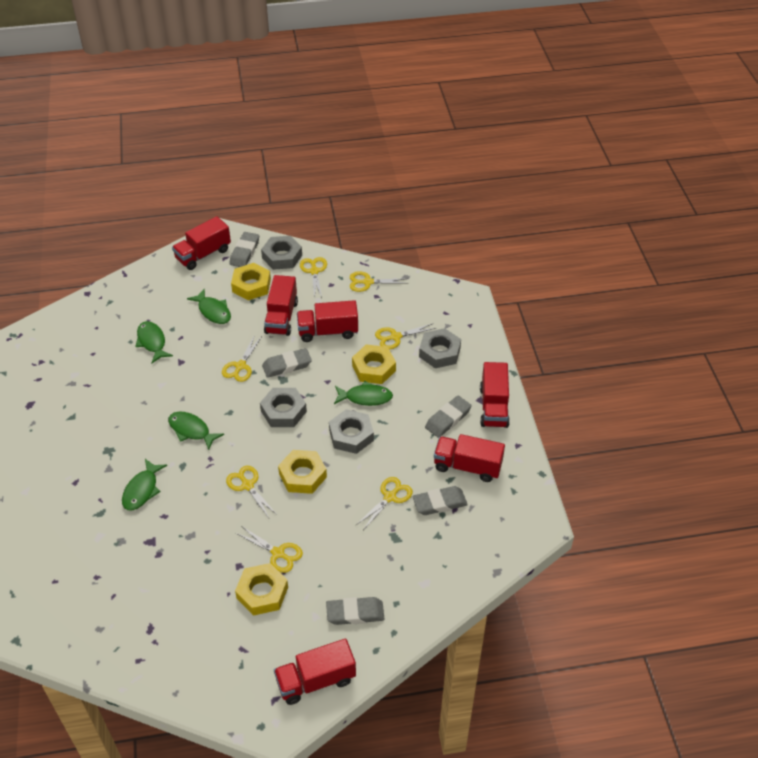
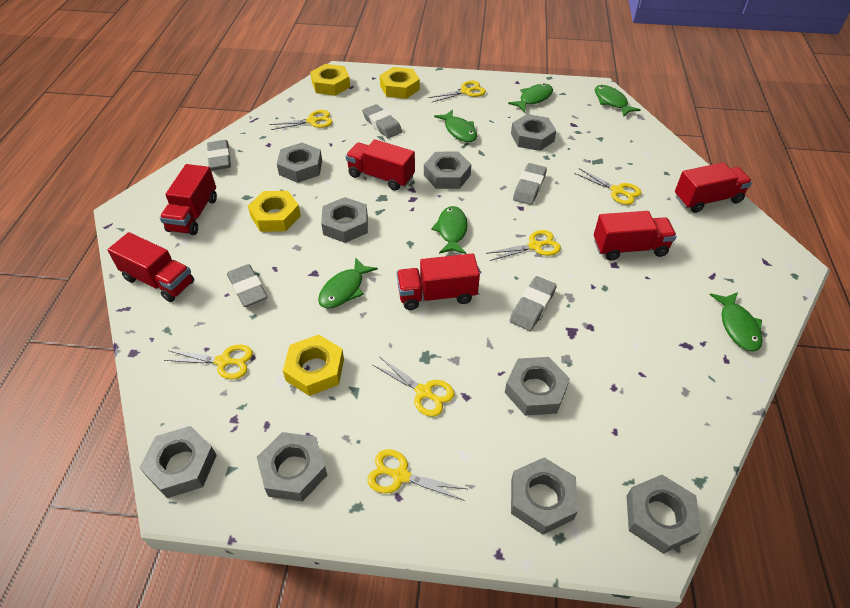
green fish: [122,459,167,510] [135,321,173,364] [168,412,224,450] [187,289,231,324] [334,381,393,406] = 5 -> [318,257,378,308] [431,206,468,254] [434,109,478,142] [508,83,553,112] [595,85,641,117] [710,292,762,351] = 6
grey nut: [260,388,307,427] [261,236,302,270] [329,409,374,454] [419,328,461,368] = 4 -> [140,426,217,498] [257,432,327,502] [277,143,322,183] [321,197,368,243] [424,152,471,189] [505,357,570,416] [511,114,556,151] [511,457,578,535] [627,475,701,554] = 9

